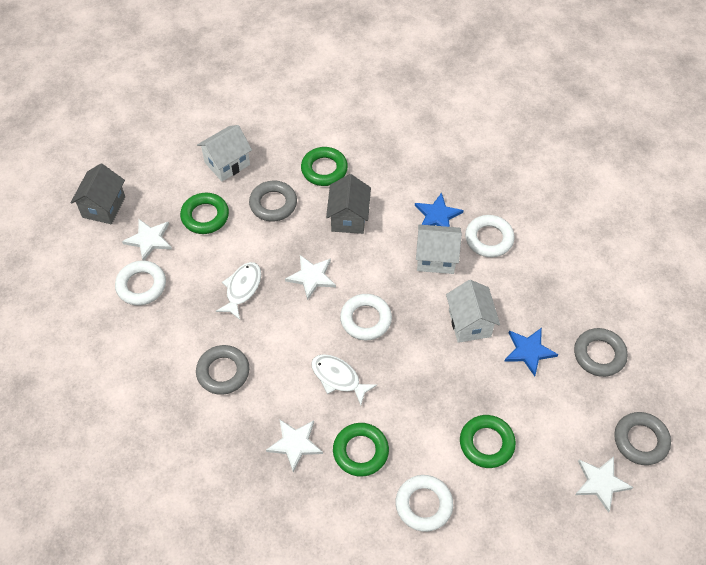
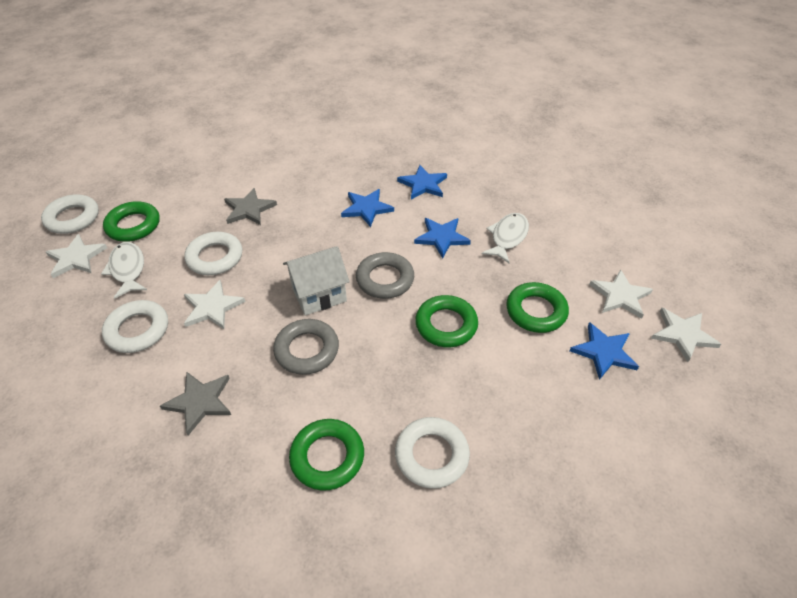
blue star: [415,192,464,227] [504,328,558,376] = 2 -> [341,189,394,227] [397,165,447,199] [414,218,471,258] [569,322,639,380] = 4
grey house: [71,164,125,224] [326,174,371,234] = 2 -> none = 0
grey ring: [196,345,250,395] [249,181,297,221] [574,328,628,377] [614,412,671,465] = 4 -> [273,319,339,375] [356,252,414,299] = 2
grey star: none = 0 -> [160,372,231,436] [224,188,277,225] = 2
white house: [197,125,252,182] [416,225,462,274] [446,280,500,343] = 3 -> [283,246,350,316] = 1

